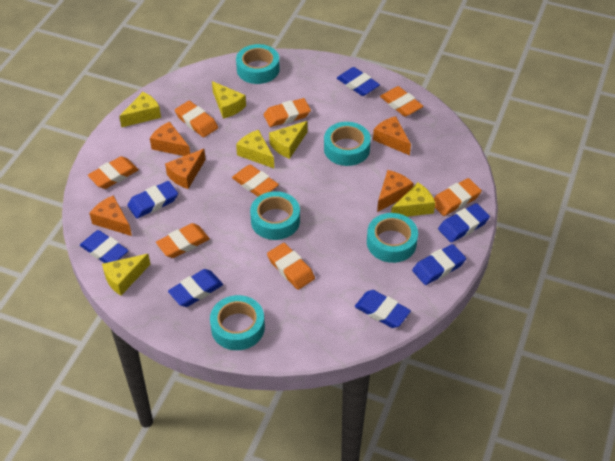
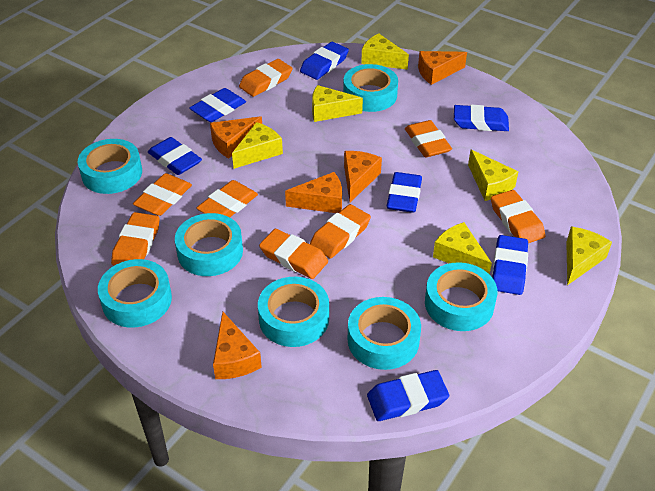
turquoise tape: [210,295,265,350] [236,44,280,84] [250,191,300,240] [324,122,371,166] [367,213,418,263] = 5 -> [78,139,142,194] [98,259,172,328] [175,213,243,276] [258,277,329,347] [343,64,398,112] [348,297,421,370] [425,262,498,331] = 7

